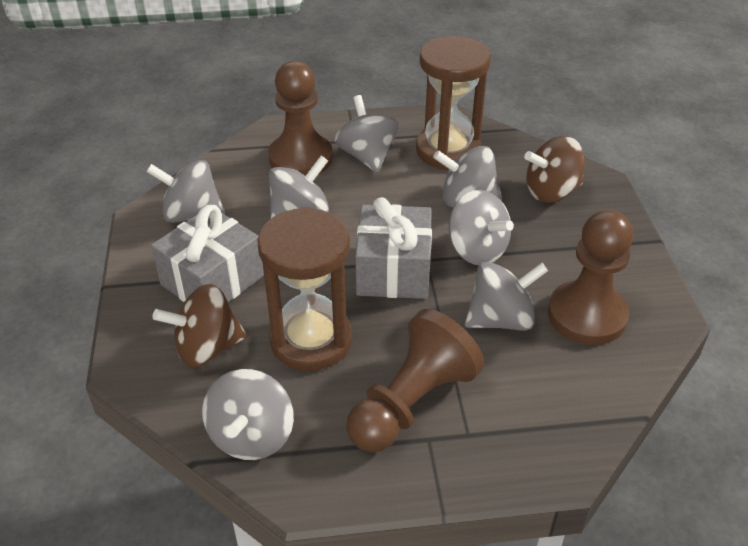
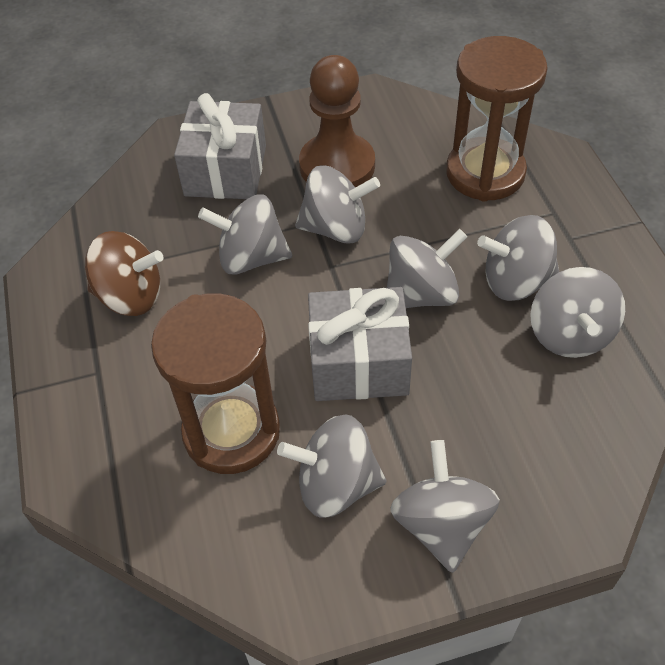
brown pawn: [268,61,333,176] [346,309,484,452] [548,210,634,345] = 3 -> [299,55,375,188] = 1
brown spinning top: [153,284,247,368] [524,136,585,203] = 2 -> [85,231,164,316] = 1

